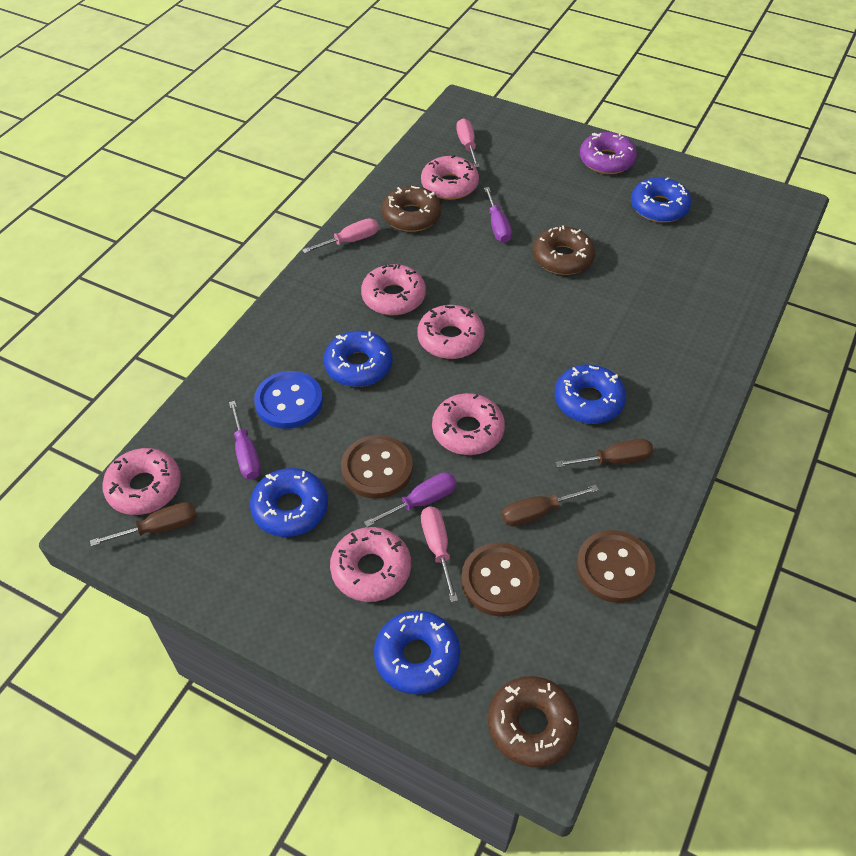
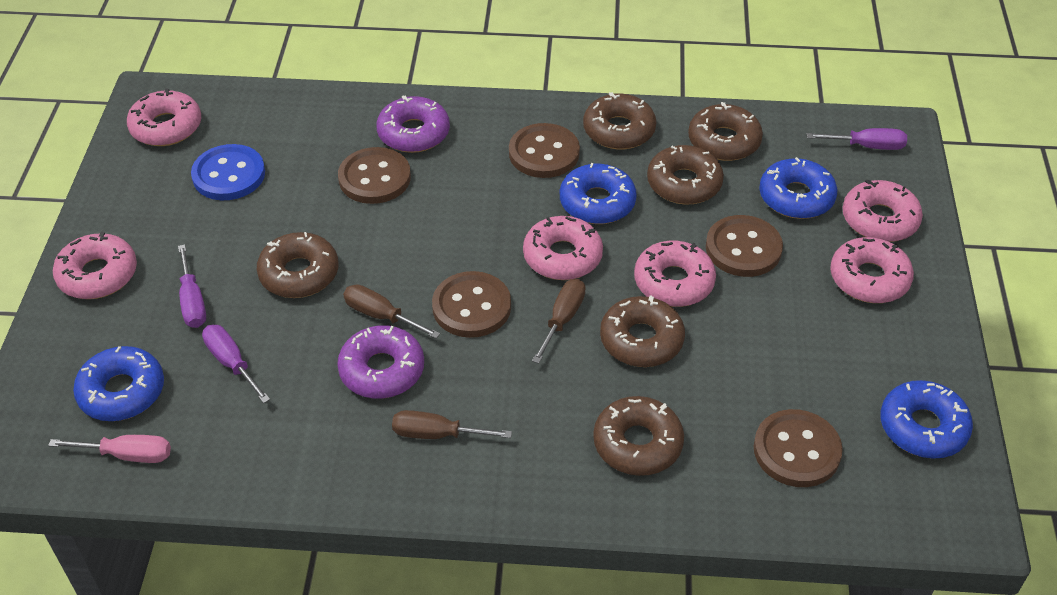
blue donut: [250,468,328,537] [324,330,393,387] [374,610,460,694] [554,365,626,424] [631,177,691,223] = 5 -> [73,346,164,421] [560,163,637,224] [759,157,837,219] [880,380,973,459] = 4
brown button: [341,435,413,499] [461,542,540,617] [576,530,655,603] = 3 -> [338,147,411,204] [432,271,511,338] [509,123,580,178] [706,215,783,277] [754,409,843,487] = 5
brown donut: [382,186,441,232] [488,676,579,767] [532,226,595,275] = 3 -> [257,232,338,298] [583,92,656,150] [593,396,684,476] [600,295,685,367] [647,145,724,204] [688,102,763,161] = 6
pink screwdriver: [302,218,379,253] [421,506,458,602] [456,118,480,168] = 3 -> [48,435,171,463] = 1
purple donut: [580,132,637,174] = 1 -> [337,325,424,399] [376,95,450,153] = 2

